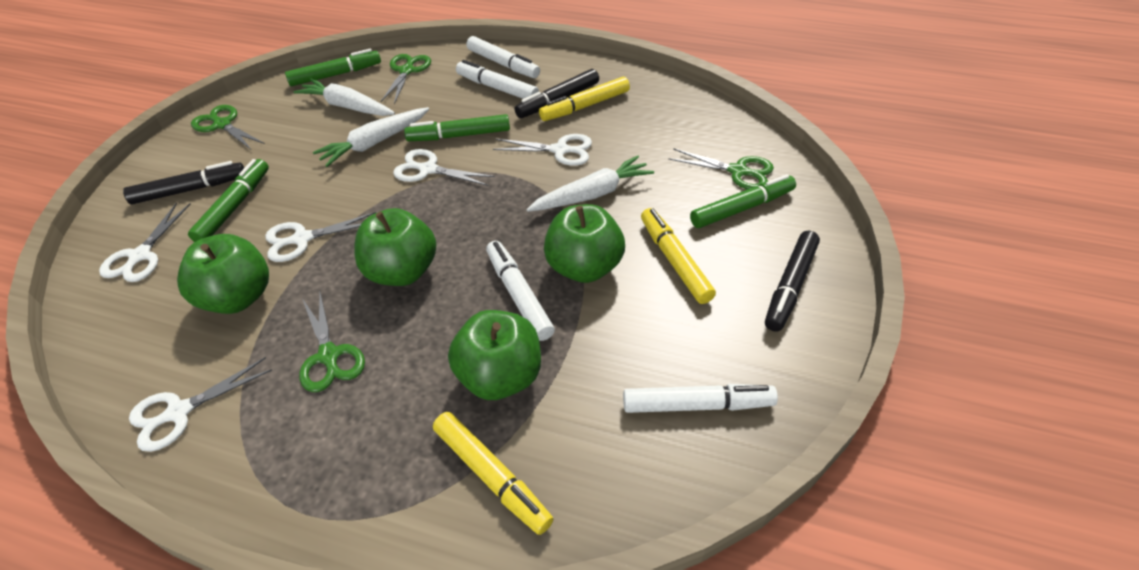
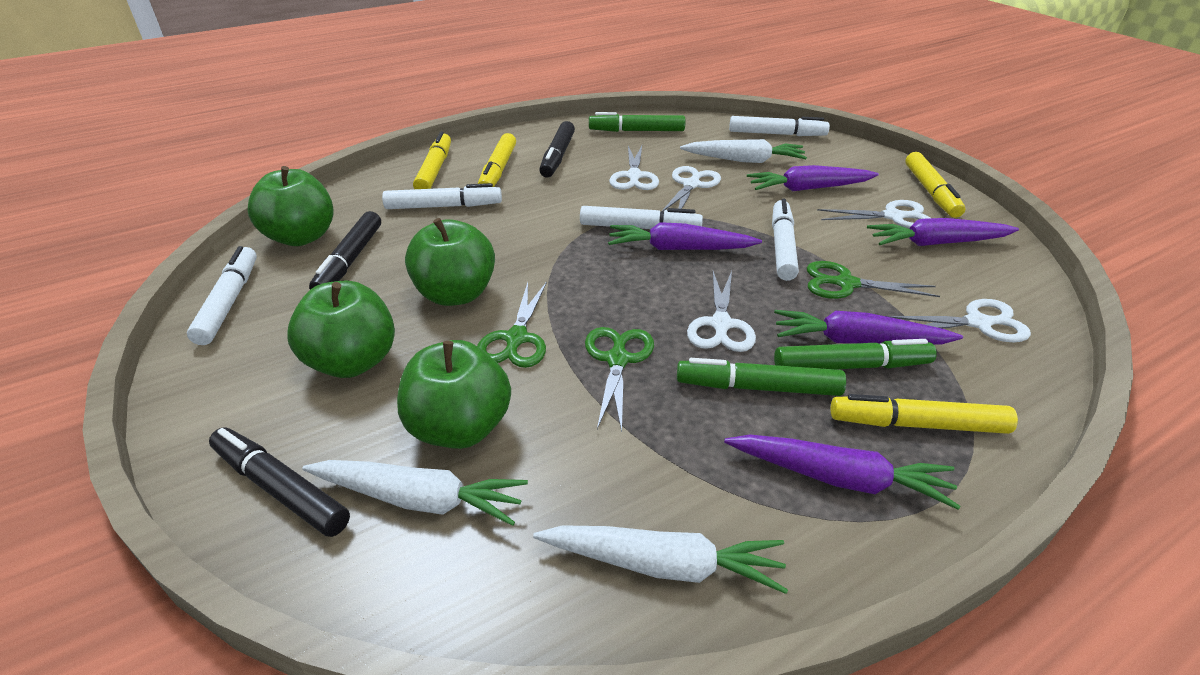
green marker: [188,159,269,242] [285,49,381,86] [404,114,510,141] [690,174,796,228] = 4 -> [589,112,685,132] [677,358,846,396] [774,339,937,369] = 3
green scissors: [191,105,265,149] [300,292,365,392] [381,54,431,104] [668,148,774,190] = 4 -> [477,282,547,368] [585,327,654,432] [807,261,940,299] = 3
purple carrot: none = 0 -> [608,222,762,250] [724,434,960,510] [747,165,879,191] [774,310,963,345] [867,218,1019,246] = 5
white marker: [456,60,539,99] [467,36,540,78] [486,241,555,341] [623,384,778,413] = 4 -> [187,246,257,345] [382,183,502,209] [580,206,703,229] [729,116,830,136] [772,199,799,281] = 5
yellow marker: [433,412,553,535] [539,77,630,121] [641,208,716,304] = 3 -> [413,132,451,189] [478,133,516,187] [831,394,1018,434] [905,152,965,218] = 4

